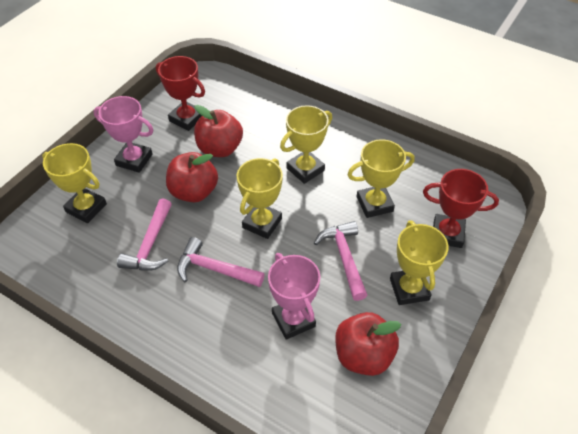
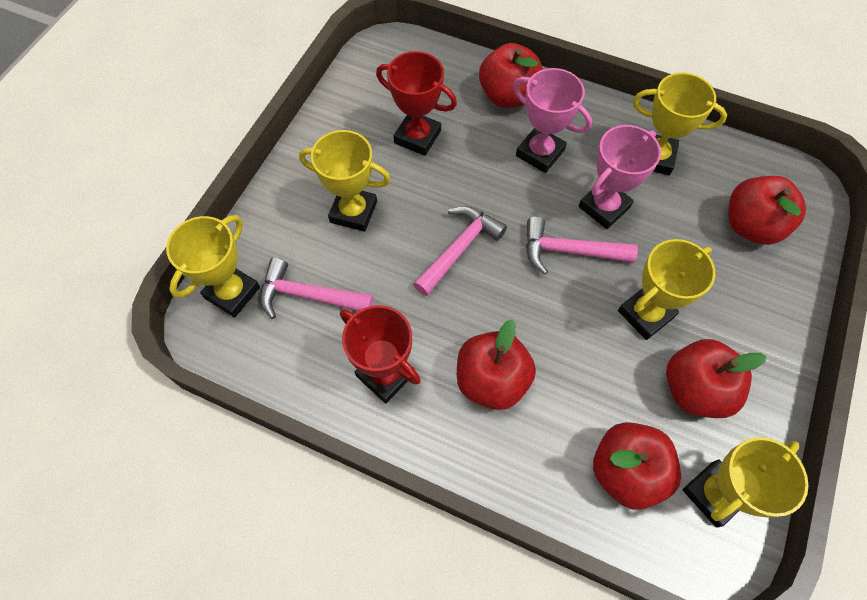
red apple: [166,152,218,202] [194,105,243,157] [335,312,402,376] = 3 -> [457,320,536,410] [479,43,542,108] [593,422,681,510] [666,339,767,418] [729,176,806,245] = 5

